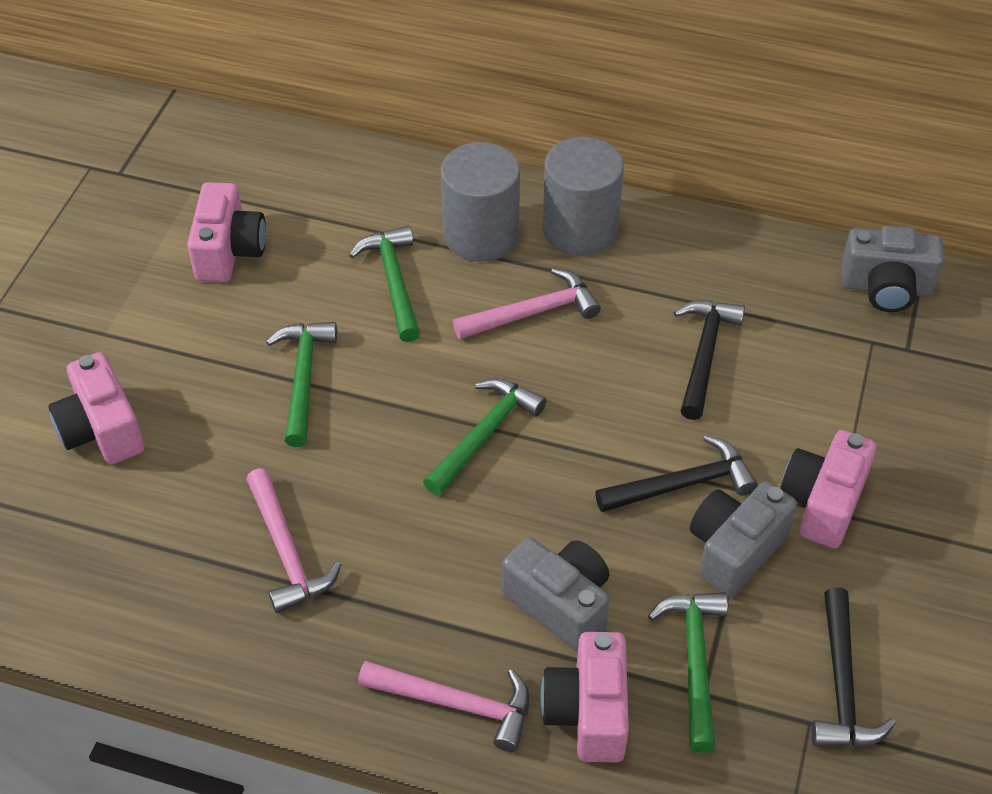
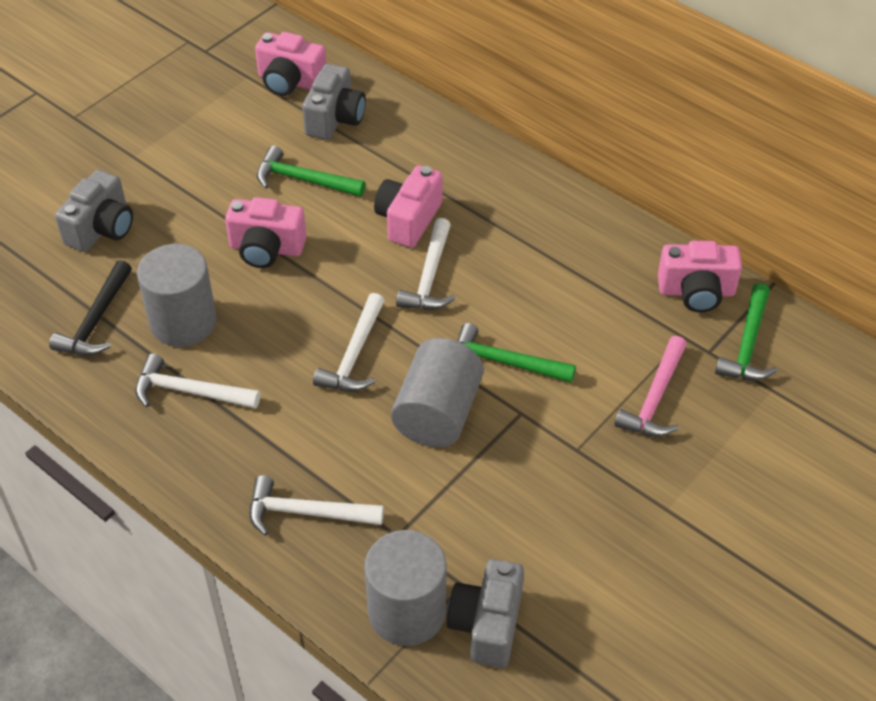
black hammer: [595,435,757,512] [673,300,745,420] [811,587,896,746] = 3 -> [49,260,132,356] = 1
green hammer: [266,322,337,447] [349,226,420,342] [423,378,546,496] [648,592,728,752] = 4 -> [257,145,366,197] [457,323,576,383] [715,283,777,381] = 3
grey cylinder: [441,142,520,262] [543,137,624,256] = 2 -> [137,244,217,347] [364,530,447,646] [391,338,484,448] = 3
pink hammer: [246,468,342,613] [358,661,530,752] [453,268,601,339] = 3 -> [614,336,687,437] = 1
white hammer: none = 0 -> [135,353,260,409] [249,475,384,536] [313,293,385,392] [396,218,455,310] = 4

